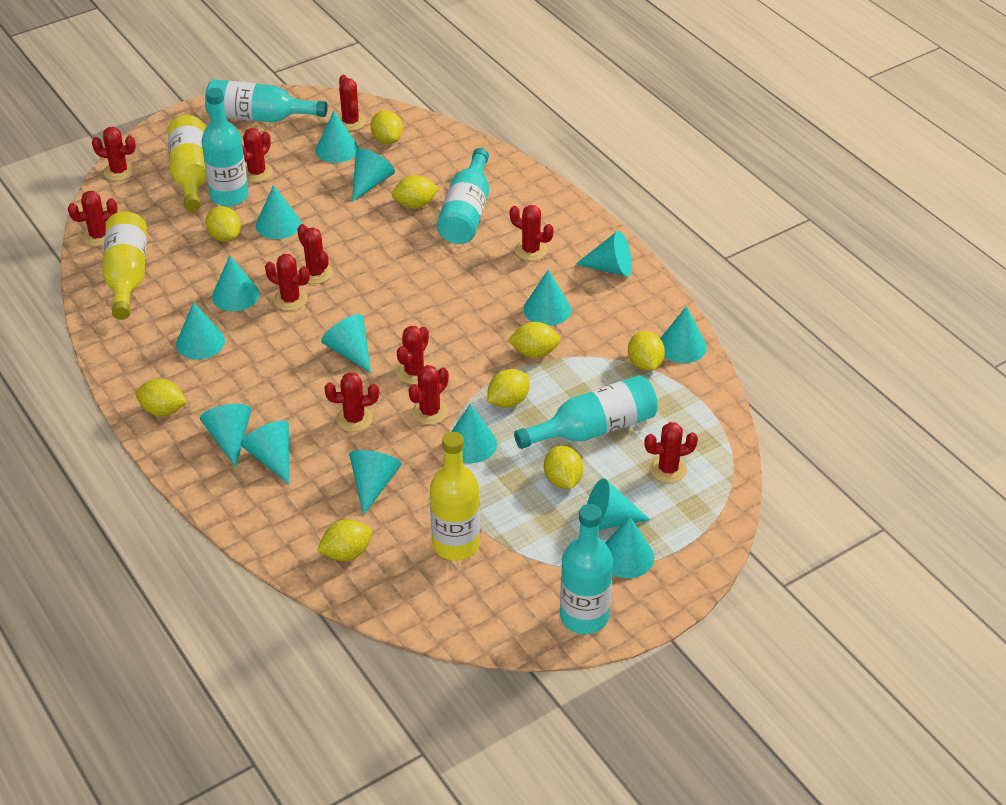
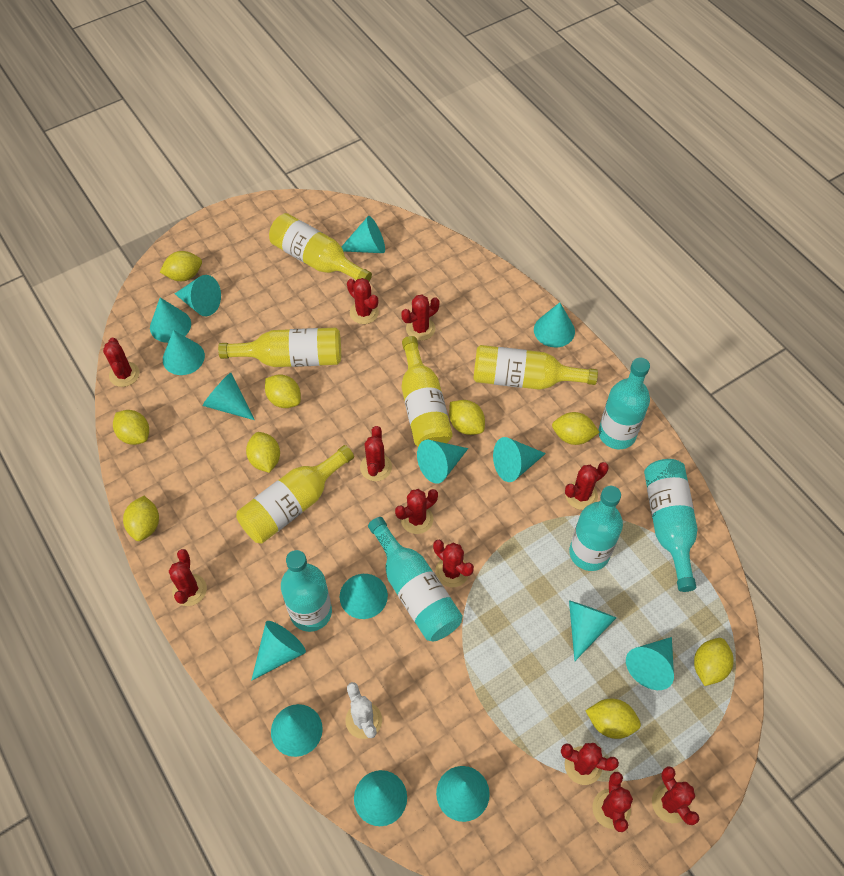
white cactus: none = 0 -> [346,682,382,739] = 1
yellow bottle: [102,211,147,320] [167,115,207,212] [430,432,480,561] = 3 -> [218,328,341,367] [236,445,354,544] [269,213,372,281] [402,336,453,447] [473,345,598,390] = 5

